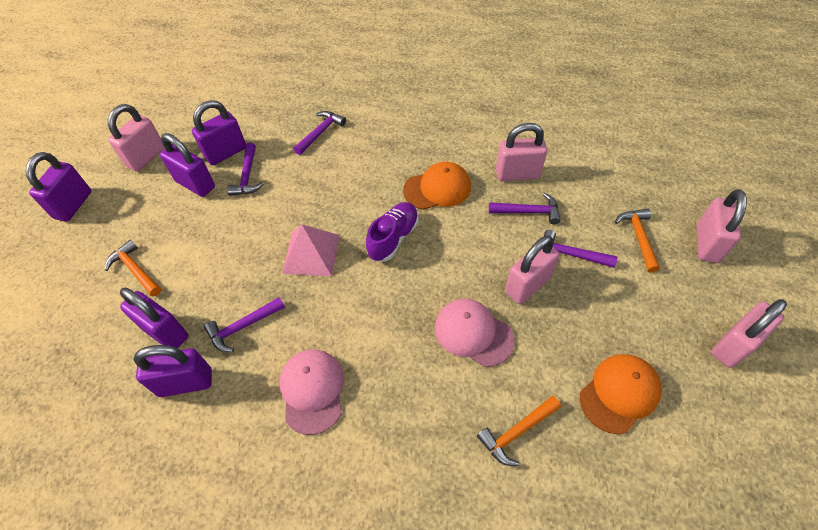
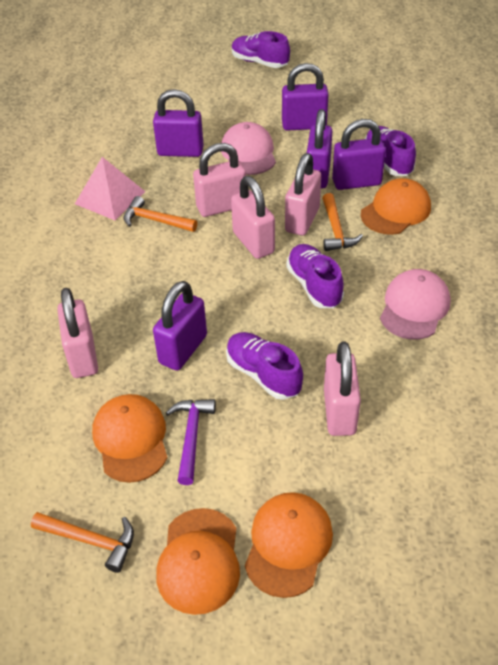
orange cap: [403,162,471,210] [580,354,662,434] = 2 -> [92,394,167,483] [156,508,240,615] [245,492,333,598] [361,178,431,235] = 4
purple hammer: [204,297,285,352] [227,143,263,196] [293,111,346,155] [489,193,561,224] [544,230,618,268] = 5 -> [166,399,216,485] = 1
purple shoe: [366,202,419,262] = 1 -> [226,332,303,400] [232,31,290,68] [286,244,344,308] [365,126,416,176] = 4

